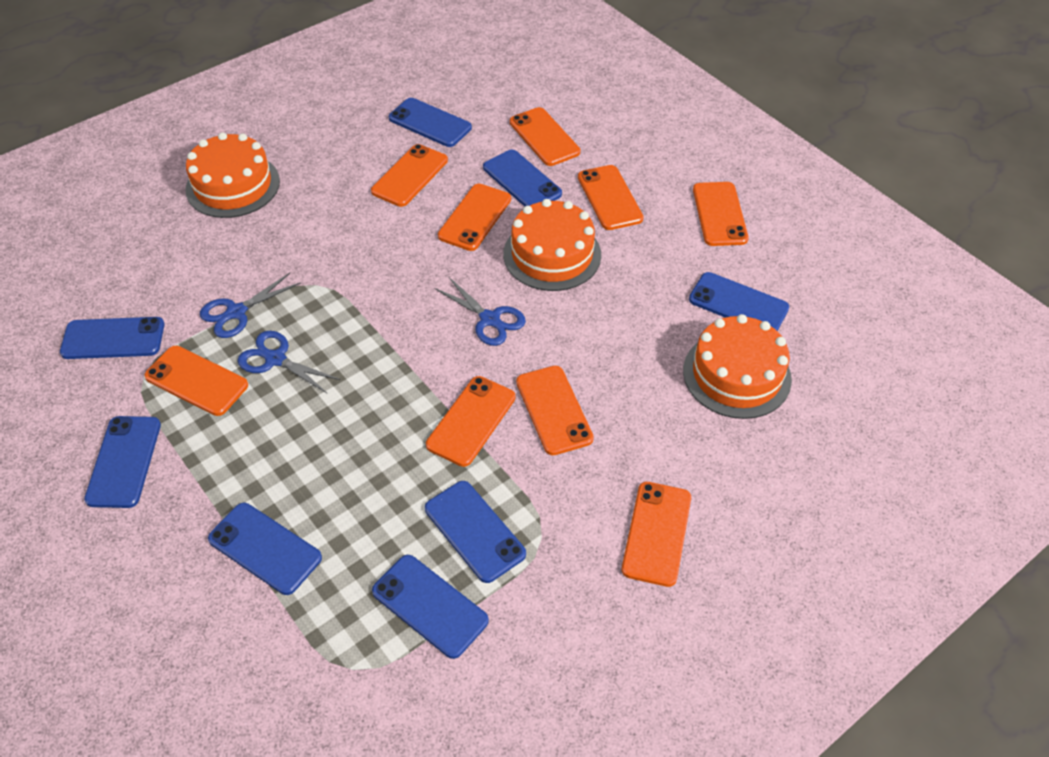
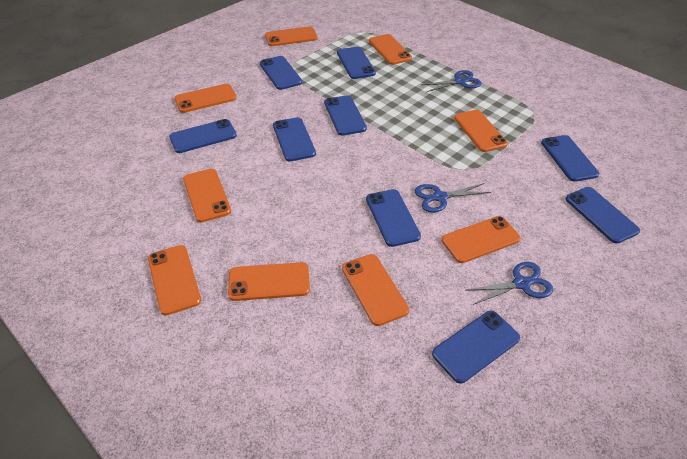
blue phone: [60,317,165,359] [84,416,161,508] [208,503,322,595] [372,555,489,659] [389,98,472,147] [425,481,526,583] [483,150,562,207] [689,272,789,331] = 8 -> [169,119,237,153] [260,56,302,90] [273,117,316,162] [324,95,367,135] [337,47,376,79] [366,189,421,247] [432,311,520,384] [541,135,599,182] [566,187,640,244] = 9
orange cake: [185,132,280,218] [503,199,601,291] [683,314,792,419] = 3 -> none = 0

